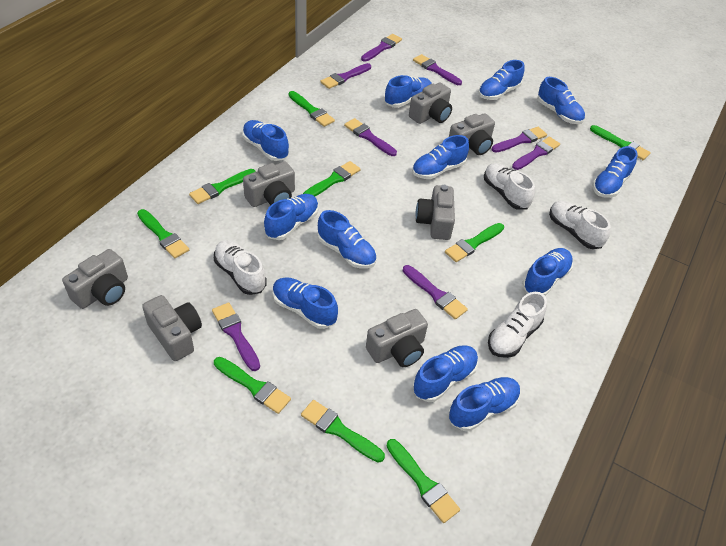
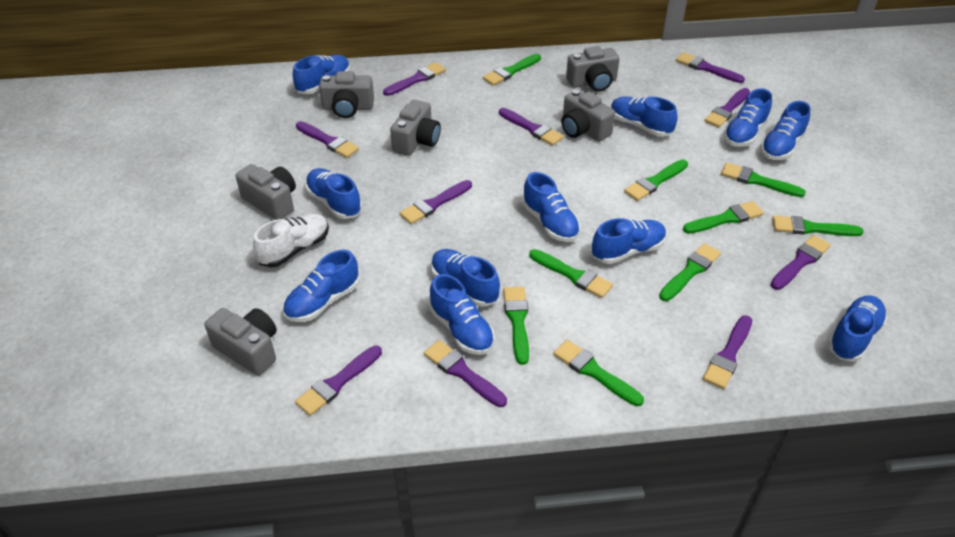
blue shoe: [242,120,289,161] [264,194,319,240] [273,277,338,329] [318,210,376,269] [384,75,432,108] [412,135,469,179] [413,345,478,402] [448,377,521,431] [478,60,525,100] [522,248,573,296] [537,77,585,124] [592,146,638,198] = 12 -> [283,249,359,322] [293,55,350,94] [305,168,362,219] [429,274,495,355] [431,249,500,307] [523,172,580,242] [592,218,667,264] [611,96,678,137] [724,88,772,147] [760,101,810,160] [828,296,887,362] = 11
grey camera: [62,249,128,309] [142,295,202,361] [243,162,295,207] [366,309,428,367] [409,83,452,124] [415,185,455,240] [449,113,495,155] = 7 -> [204,308,277,375] [236,164,296,220] [319,71,374,118] [390,100,441,156] [561,89,615,142] [566,46,619,92] = 6
purple brush: [212,302,260,371] [320,63,371,89] [344,118,397,156] [361,34,402,62] [403,265,468,319] [413,54,462,85] [492,127,547,152] [512,137,560,170] = 8 -> [295,346,382,416] [296,121,359,158] [383,62,446,96] [399,180,472,224] [424,340,507,407] [499,108,564,146] [676,52,745,83] [703,315,752,389] [704,88,750,128] [770,235,831,290] = 10
white shoe: [214,240,267,295] [484,163,535,210] [488,292,547,358] [549,201,610,249] = 4 -> [253,214,329,267] = 1

